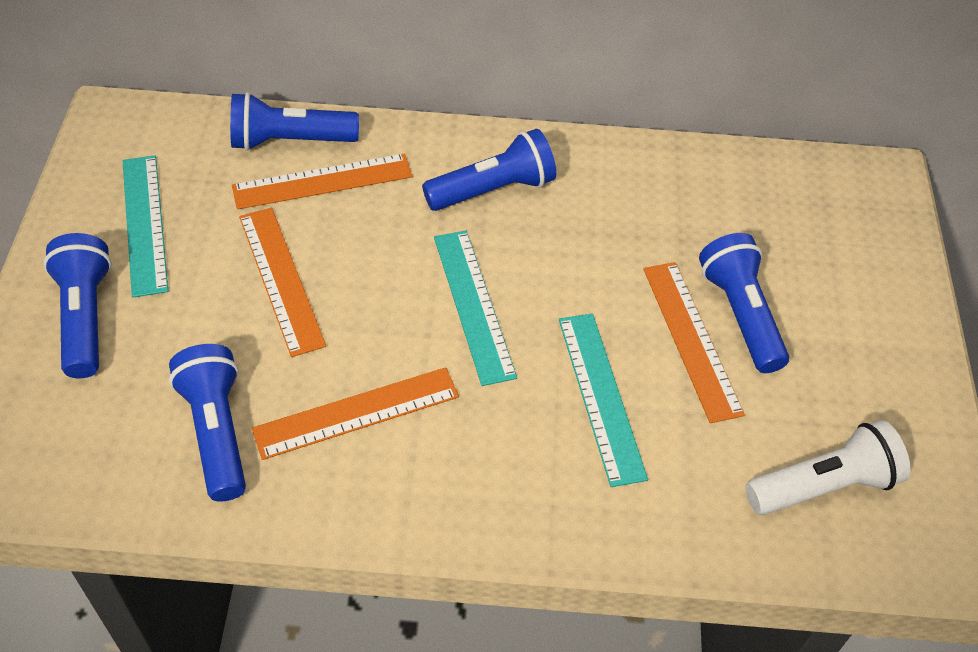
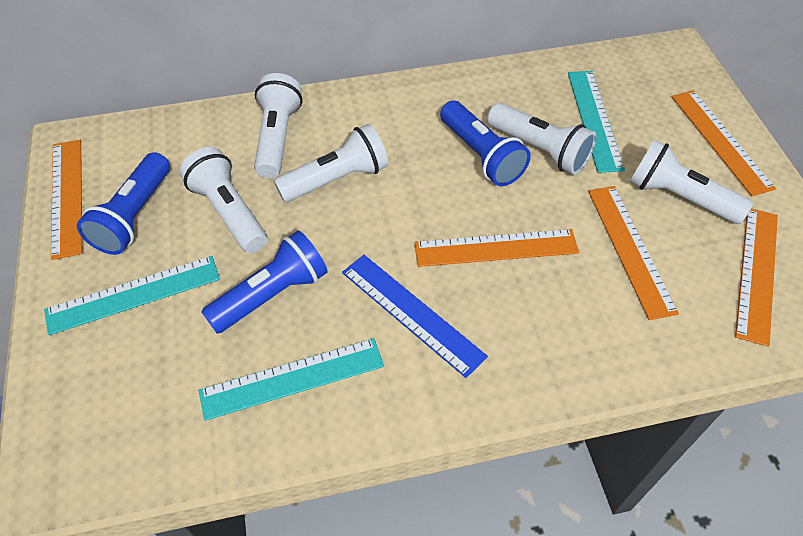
blue flashlight: [43,233,112,378] [169,344,246,502] [230,92,359,151] [422,129,556,211] [699,233,789,373] = 5 -> [77,152,170,255] [201,230,328,334] [440,101,531,186] = 3
blue ruler: none = 0 -> [342,255,488,378] = 1
orange ruler: [232,153,413,210] [239,208,326,357] [252,367,459,460] [643,262,745,423] = 4 -> [51,140,82,260] [414,229,579,267] [588,186,679,320] [672,90,776,196] [735,209,778,347] = 5
white flashlight: [745,420,910,515] = 1 -> [180,147,267,253] [254,73,302,178] [274,124,389,202] [487,103,596,175] [630,139,753,224] = 5

